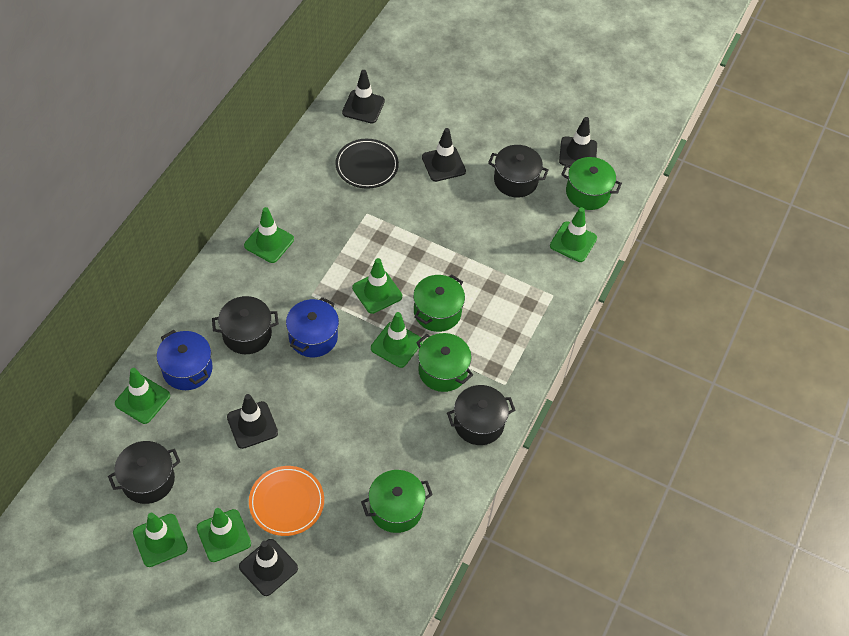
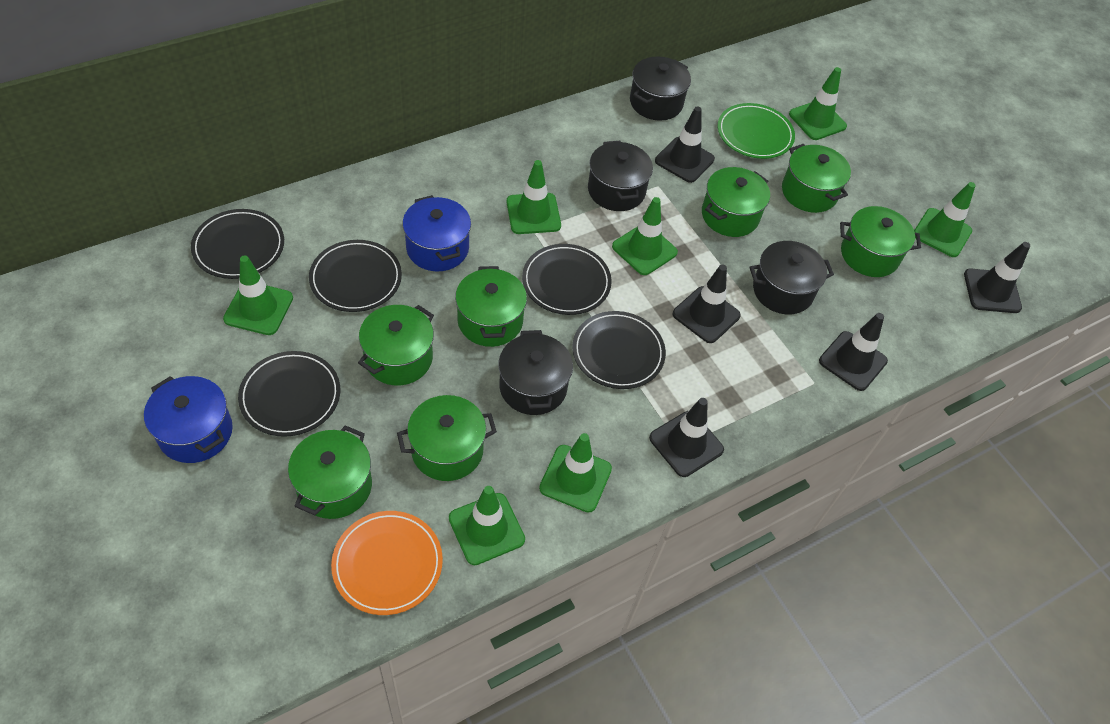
black plate: [335,139,399,189] = 1 -> [191,209,284,279] [238,351,340,437] [309,240,402,312] [522,244,612,315] [572,311,666,389] = 5
green plate: none = 0 -> [718,103,795,159] = 1
green pot: [361,470,433,533] [413,274,465,332] [416,333,473,392] [561,157,622,210] = 4 -> [288,425,372,519] [358,305,434,385] [397,395,497,481] [455,266,527,347] [702,167,770,237] [782,144,851,213] [840,206,921,277] = 7

